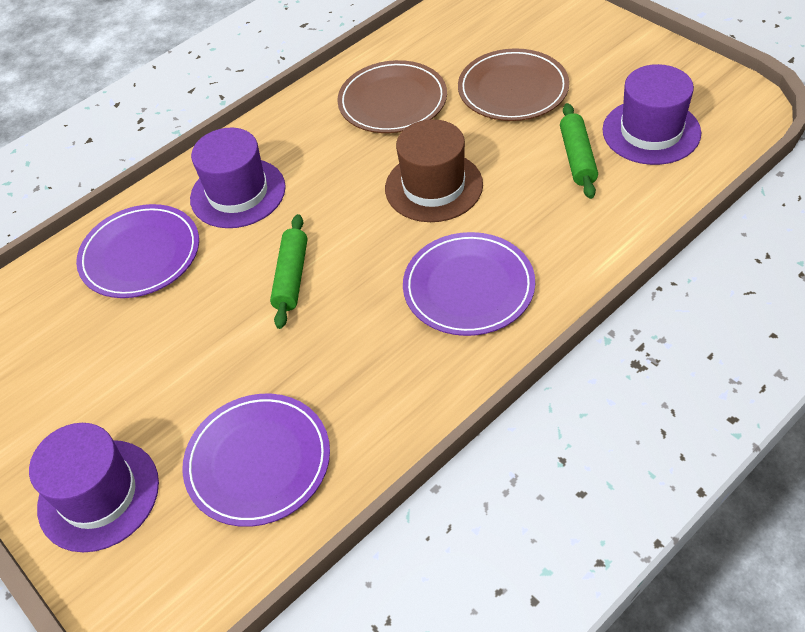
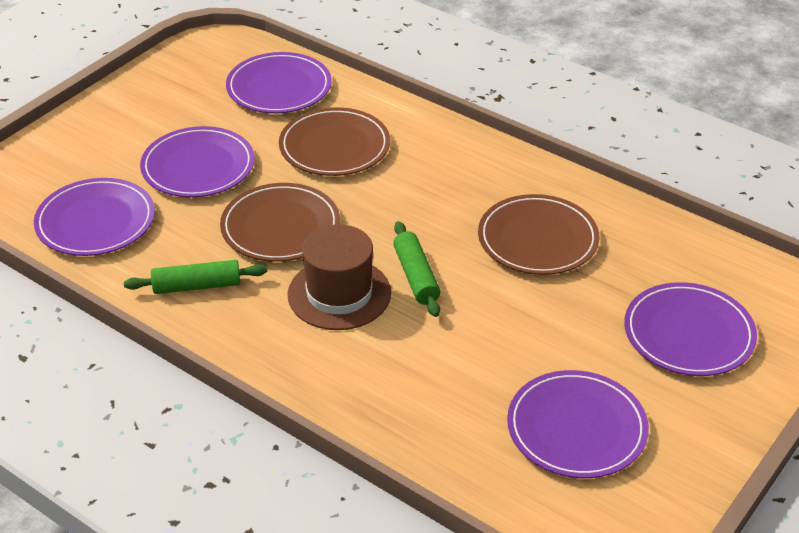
brown plate: [337,60,447,133] [458,48,569,121] = 2 -> [220,183,340,262] [279,107,390,176] [478,194,599,275] = 3
purple hat: [29,423,159,552] [190,128,286,228] [602,64,701,165] = 3 -> none = 0
purple plate: [76,204,199,298] [182,394,330,527] [403,232,535,336] = 3 -> [34,178,155,256] [140,126,255,197] [226,52,332,113] [507,370,649,478] [624,282,757,376] = 5

